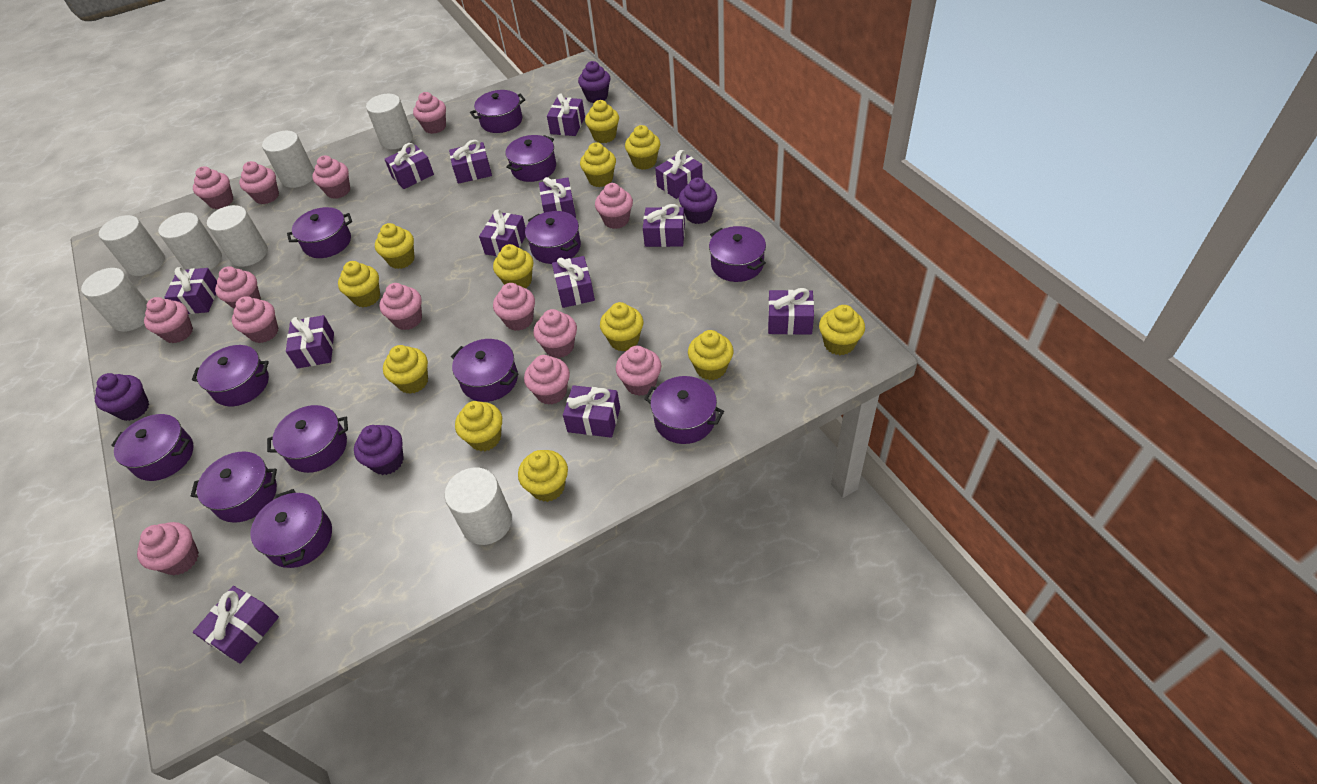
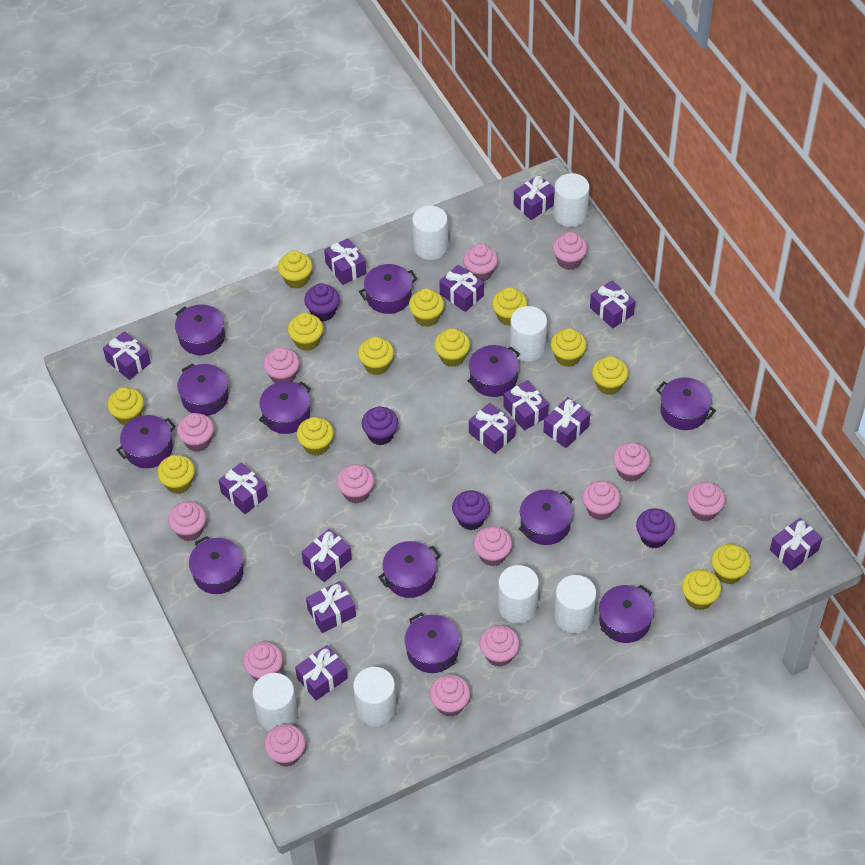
yellow cupcake: [338,261,380,307] [375,223,415,269] [383,345,428,394] [455,401,502,451] [493,244,533,288] [518,450,568,502] [580,142,616,187] [585,100,619,143] [600,302,643,351] [625,125,660,170] [688,330,733,380] [819,305,865,355] = 12 -> [107,387,144,425] [157,455,195,494] [278,250,313,289] [288,313,323,351] [297,417,334,456] [358,337,394,375] [409,288,444,327] [434,328,470,367] [492,287,527,326] [551,328,587,367] [592,356,628,395] [682,569,721,610] [711,544,751,584] = 13

